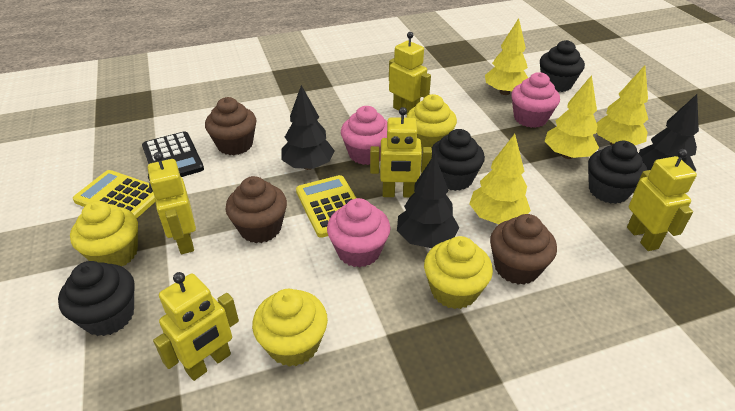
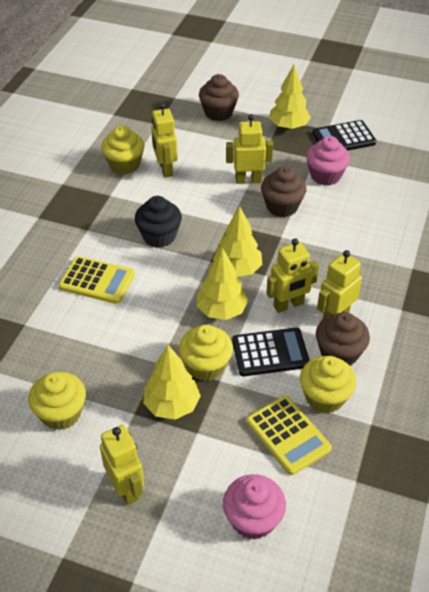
black calculator: [142,131,204,177] = 1 -> [232,328,310,376] [312,120,377,150] = 2
black cupcake: [58,261,135,336] [432,129,485,191] [540,40,585,92] [588,141,647,204] = 4 -> [135,196,182,248] = 1
black tree: [281,85,334,170] [397,154,459,248] [639,94,699,171] = 3 -> none = 0
pink cupcake: [327,198,390,268] [341,106,387,165] [511,72,560,128] = 3 -> [223,474,286,540] [306,136,350,186] = 2

